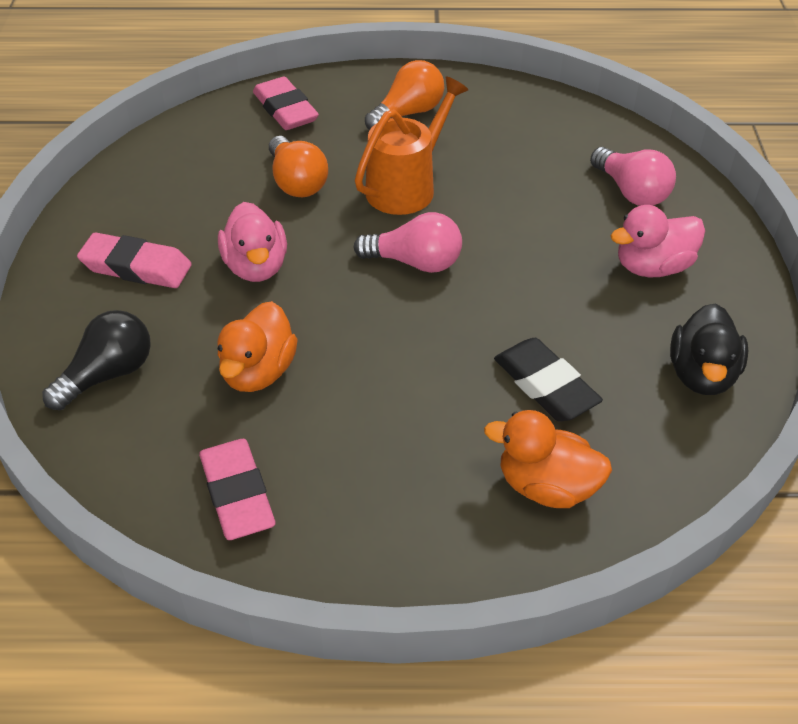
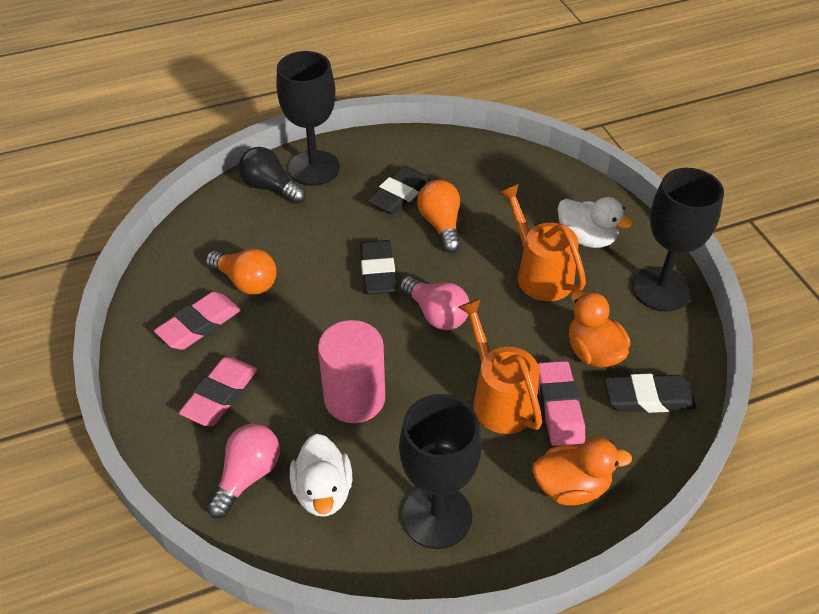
black duck: [670,303,748,395] = 1 -> none = 0
black eraser: [494,338,603,422] = 1 -> [360,240,397,294] [367,166,431,214] [604,374,696,413] = 3
black goblet: none = 0 -> [276,51,340,186] [399,394,482,549] [632,168,724,312] = 3
orange watering can: [355,76,469,215] = 1 -> [458,299,542,434] [499,184,586,301] = 2
pink cylinder: none = 0 -> [318,320,385,423] = 1
pink duck: [218,202,287,282] [610,205,705,277] = 2 -> none = 0
white duck: none = 0 -> [290,434,352,517] [558,197,633,248] = 2

